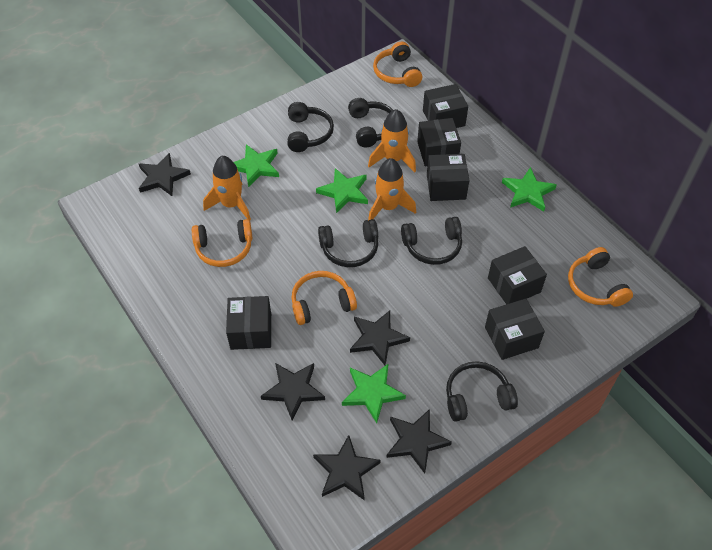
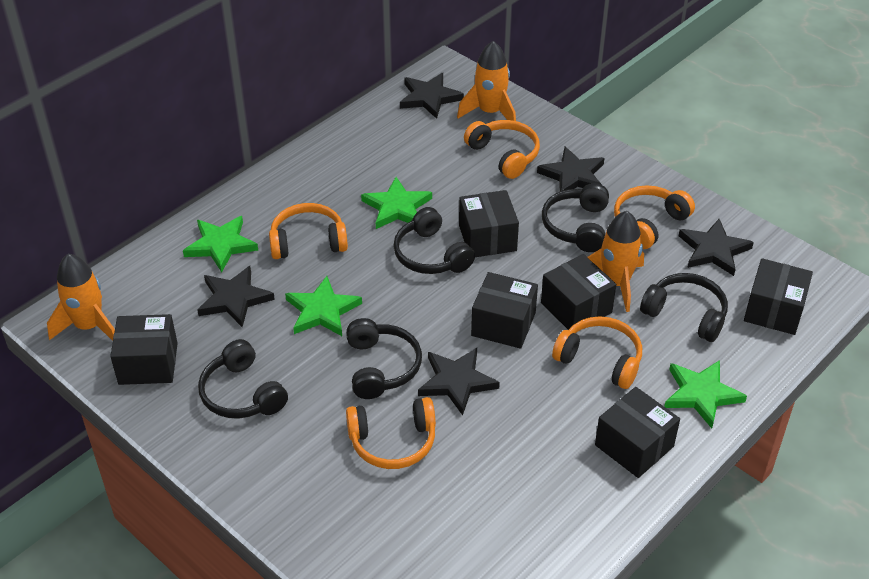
orange headphones: [192,219,252,267] [291,271,357,325] [373,42,422,87] [568,247,633,307] = 4 -> [269,203,348,259] [346,397,436,469] [464,120,540,179] [552,316,642,389] [614,185,695,249] = 5

